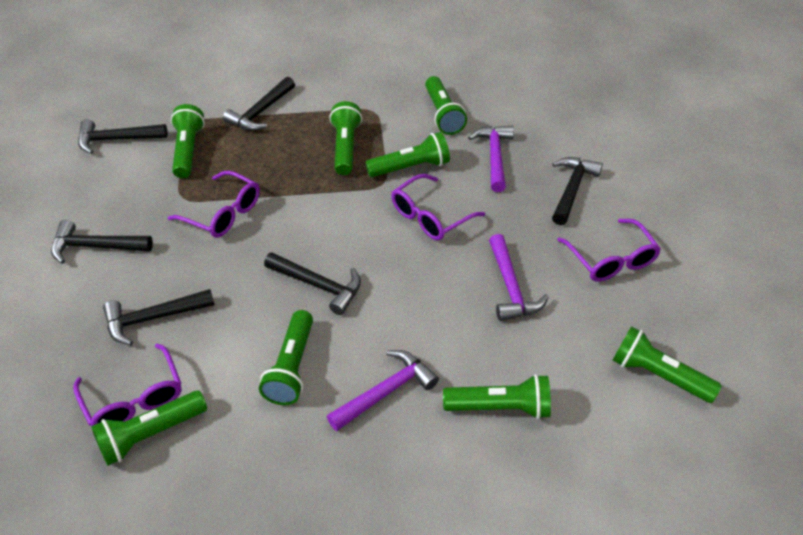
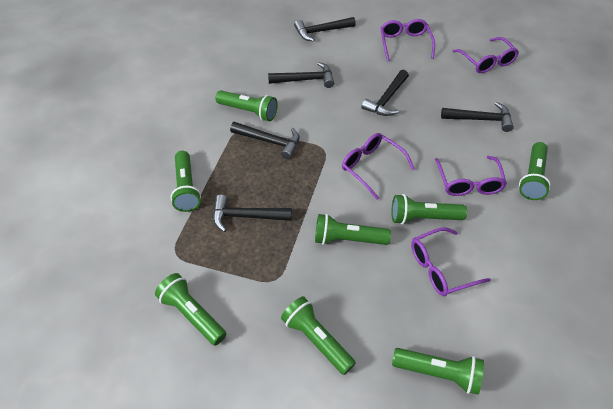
purple glasses: [73,343,182,426] [167,171,260,238] [391,174,485,240] [557,219,661,281] = 4 -> [342,133,415,200] [380,19,435,61] [411,227,491,296] [435,156,507,196] [452,37,519,73] = 5
purple hammer: [327,350,439,431] [468,126,514,192] [489,234,549,321] = 3 -> none = 0

